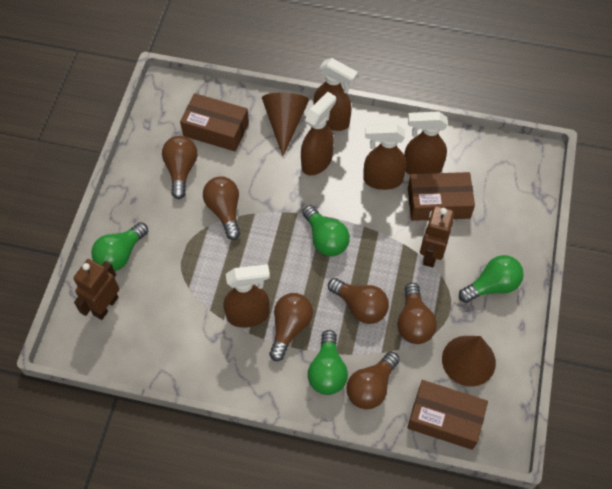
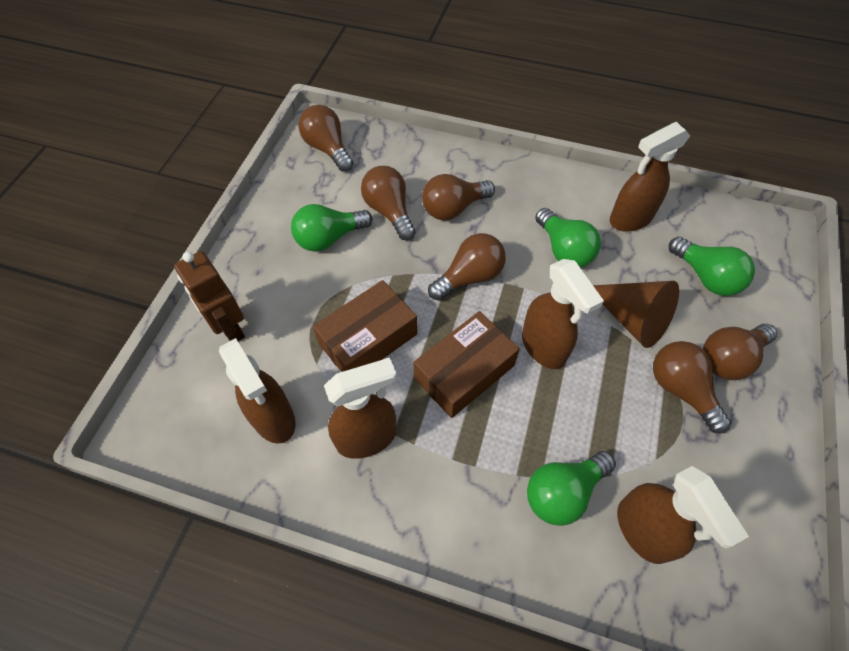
brown box: [180,93,249,151] [407,380,488,450] [408,172,475,221] = 3 -> [313,280,417,372] [414,311,520,418] = 2
brown cone: [262,93,309,156] [442,336,496,387] = 2 -> [593,281,679,348] = 1
brown robot: [73,259,119,320] [420,206,455,267] = 2 -> [174,251,245,341] = 1

